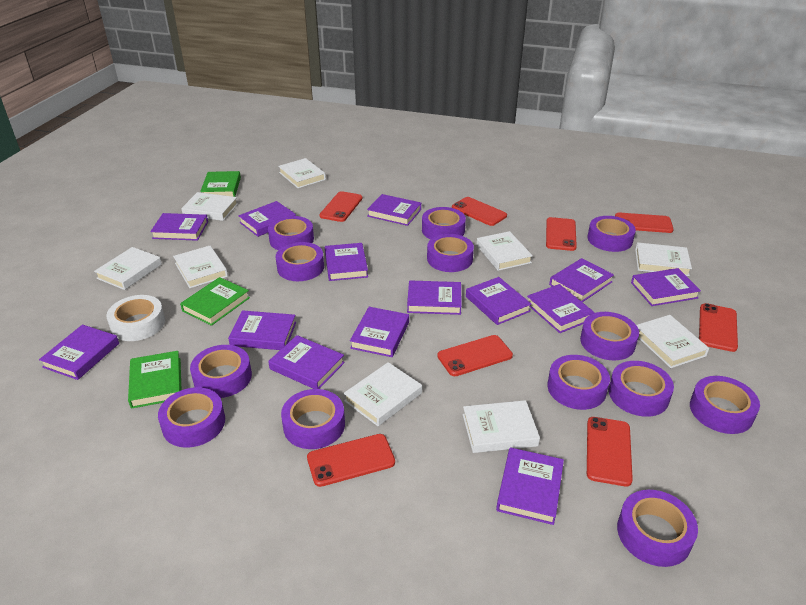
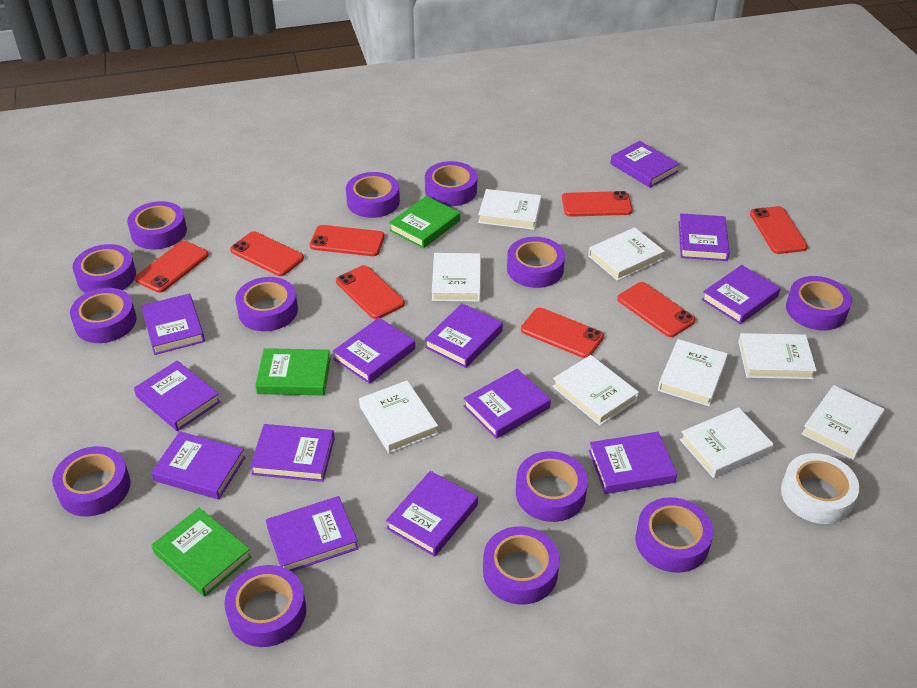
purple book: [39,325,119,380] [150,213,208,241] [228,310,296,350] [238,201,296,237] [268,335,345,389] [325,243,368,281] [350,307,409,357] [367,194,421,226] [407,280,462,315] [466,277,531,325] [496,447,564,525] [527,284,595,333] [549,258,614,302] [631,268,701,306] = 14 -> [134,360,221,431] [141,293,205,355] [151,431,246,499] [250,424,335,482] [266,496,359,571] [333,318,415,384] [386,471,478,557] [425,303,503,368] [463,369,551,439] [589,432,677,494] [610,141,679,188] [679,213,730,261] [702,265,781,324] = 13

